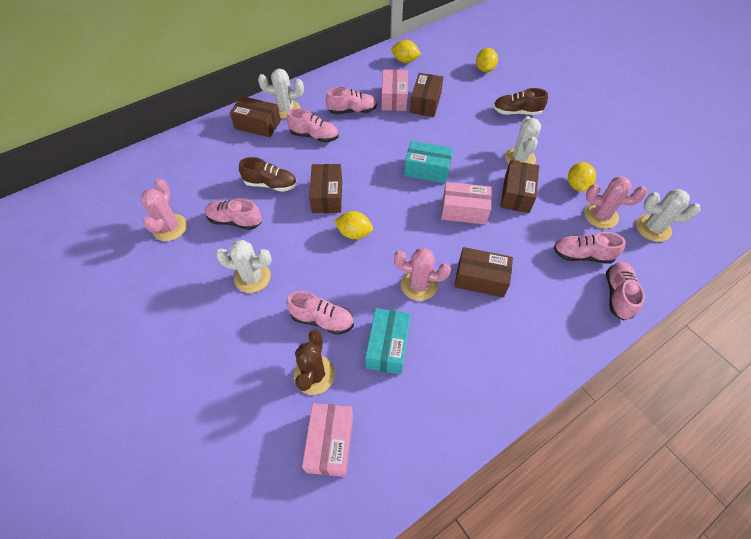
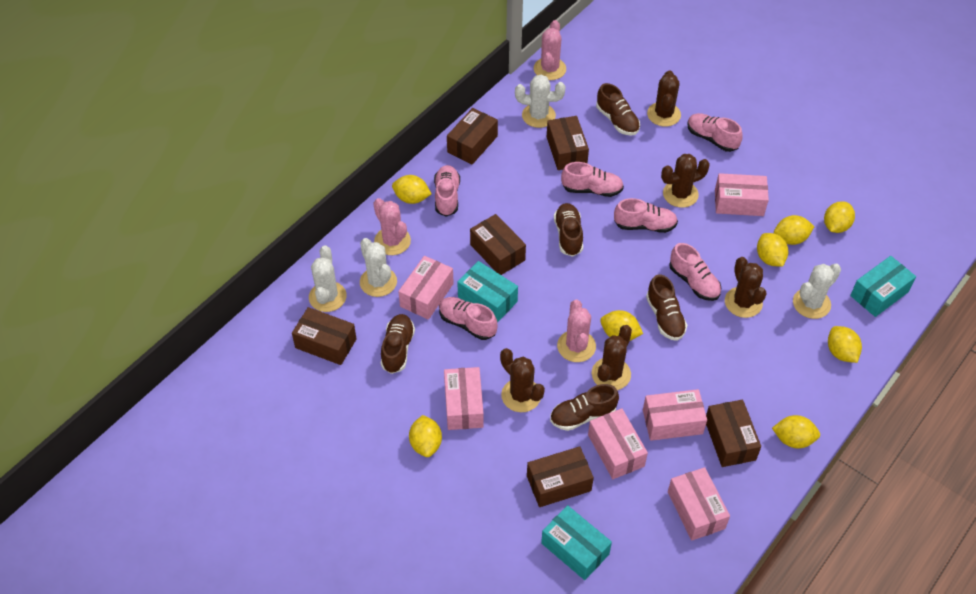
brown box: [230,96,281,137] [309,164,342,213] [410,73,443,117] [454,247,513,298] [500,160,539,213] = 5 -> [292,307,356,365] [447,108,498,164] [470,214,526,275] [527,446,594,507] [547,116,589,170] [706,400,761,467] = 6
brown cactus: [294,330,335,395] = 1 -> [500,348,545,412] [592,325,632,390] [647,70,681,127] [661,154,710,208] [725,257,766,318] = 5
brown shoe: [239,157,297,192] [493,88,548,115] = 2 -> [381,314,415,374] [550,384,619,431] [554,203,583,257] [596,83,640,136] [646,274,687,341] = 5
pink box: [302,403,353,477] [381,69,408,111] [441,182,492,225] = 3 -> [398,256,454,320] [444,367,484,430] [588,408,648,479] [643,389,707,441] [668,467,730,540] [715,173,769,216] = 6
turquoise box: [365,308,411,375] [404,141,453,184] = 2 -> [457,261,518,323] [541,505,612,580] [850,256,916,317] = 3
yellow lemon: [334,211,373,239] [392,40,421,63] [476,48,498,72] [568,162,596,191] = 4 -> [392,175,431,204] [409,415,442,457] [600,310,643,341] [757,233,788,267] [772,415,820,448] [774,215,815,245] [824,201,855,233] [828,326,862,363] = 8

